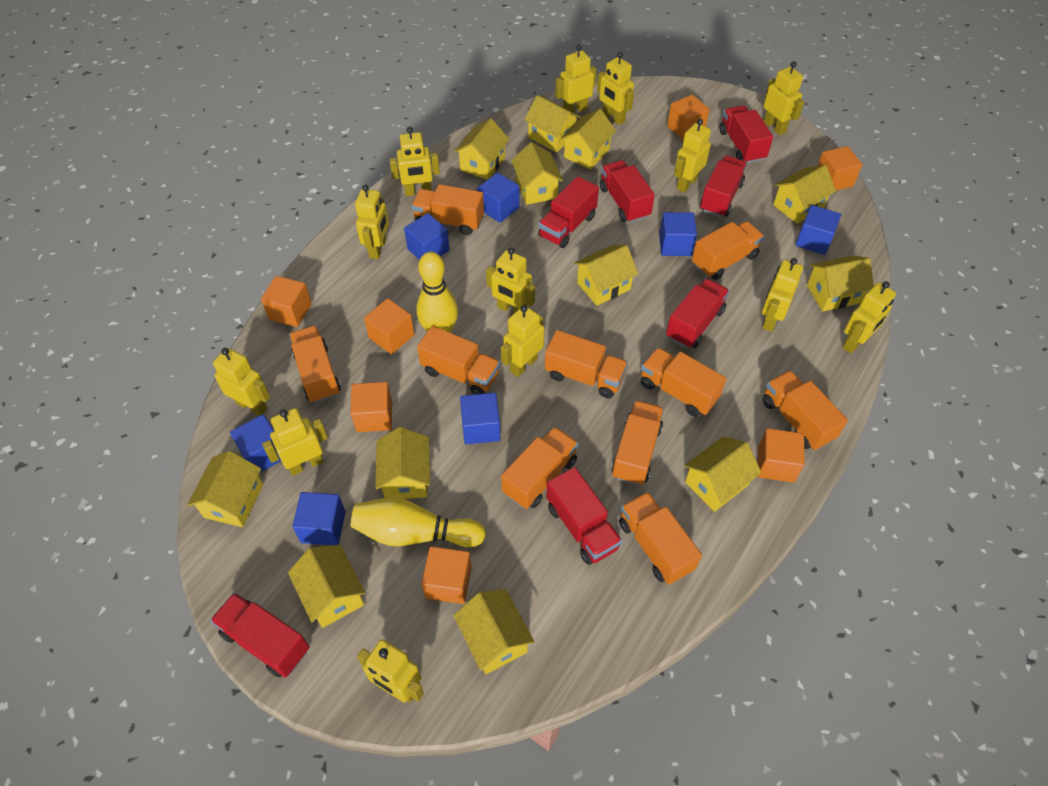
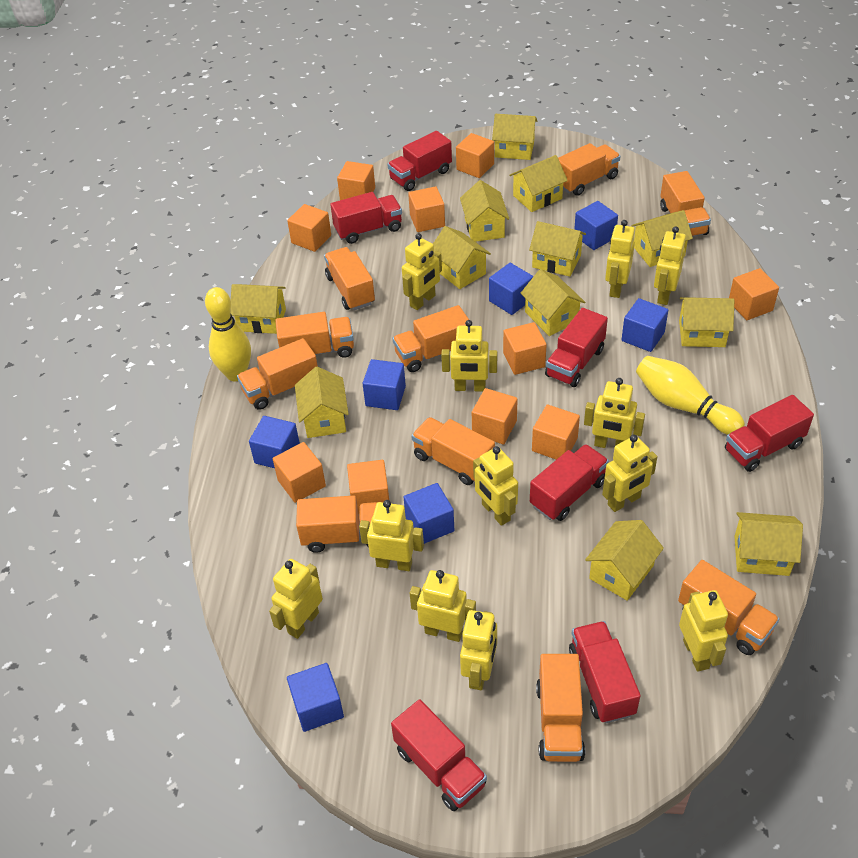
orange cube: [261,276,312,327] [350,382,392,432] [364,298,415,354] [422,546,472,604] [667,95,710,140] [758,428,804,483] [817,146,863,191] = 7 -> [273,442,326,503] [287,204,331,252] [337,161,375,200] [347,460,389,513] [408,186,445,232] [456,133,494,178] [472,388,518,444] [503,322,547,375] [532,404,580,460] [729,268,779,320] = 10
yellow robot: [213,348,270,416] [262,408,328,476] [355,185,389,259] [357,639,424,702] [389,127,440,196] [486,248,535,314] [501,305,544,377] [555,45,597,113] [597,52,634,125] [674,119,711,193] [762,258,803,332] [763,61,804,135] [843,281,896,353] = 13 -> [269,559,323,639] [359,500,424,571] [402,233,442,310] [410,570,476,642] [441,320,497,392] [460,610,497,690] [473,446,518,526] [584,378,645,448] [602,434,657,512] [605,220,635,298] [654,226,686,305] [679,590,728,672] = 12

